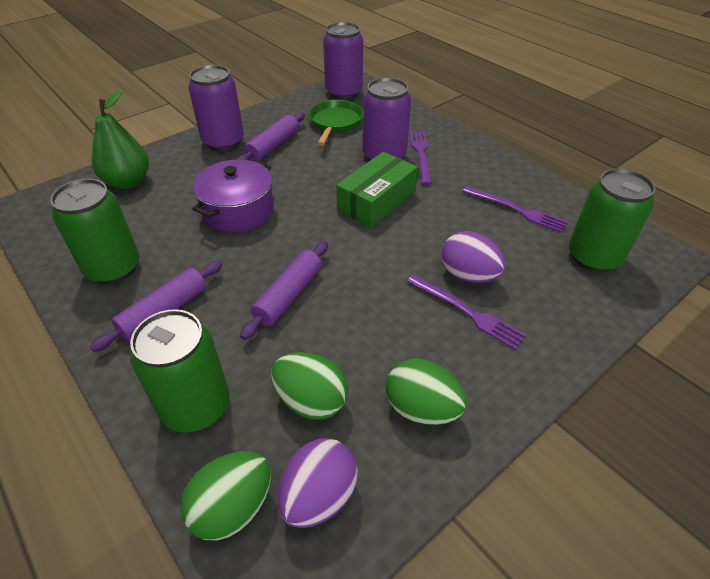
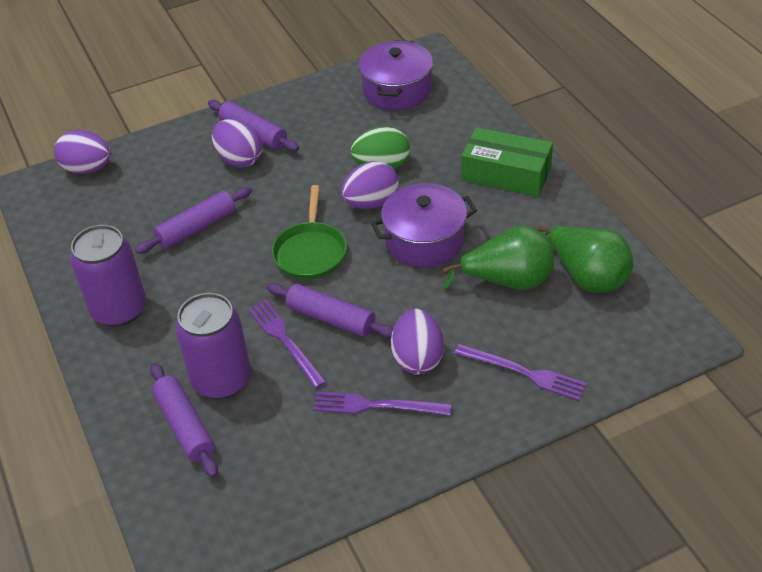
green can: [50,179,139,284] [130,309,229,432] [569,168,655,272] = 3 -> none = 0
green egg: [180,451,271,541] [271,352,348,419] [386,358,467,425] = 3 -> [351,126,410,169] = 1
green pear: [92,90,149,189] = 1 -> [443,225,554,291] [537,226,633,293] = 2
purple can: [188,65,244,151] [323,22,363,100] [363,78,411,161] = 3 -> [70,225,146,327] [175,293,251,399] = 2
purple egg: [277,438,358,528] [441,231,506,283] = 2 -> [54,130,111,174] [212,119,262,168] [341,161,399,209] [391,309,444,375] = 4
purple pot: [193,160,274,232] = 1 -> [359,40,433,110] [371,183,477,267] = 2
purple rolling pin: [90,261,222,352] [237,112,305,161] [240,241,328,340] = 3 -> [135,187,252,254] [150,363,218,478] [208,100,299,152] [267,283,393,338] = 4

